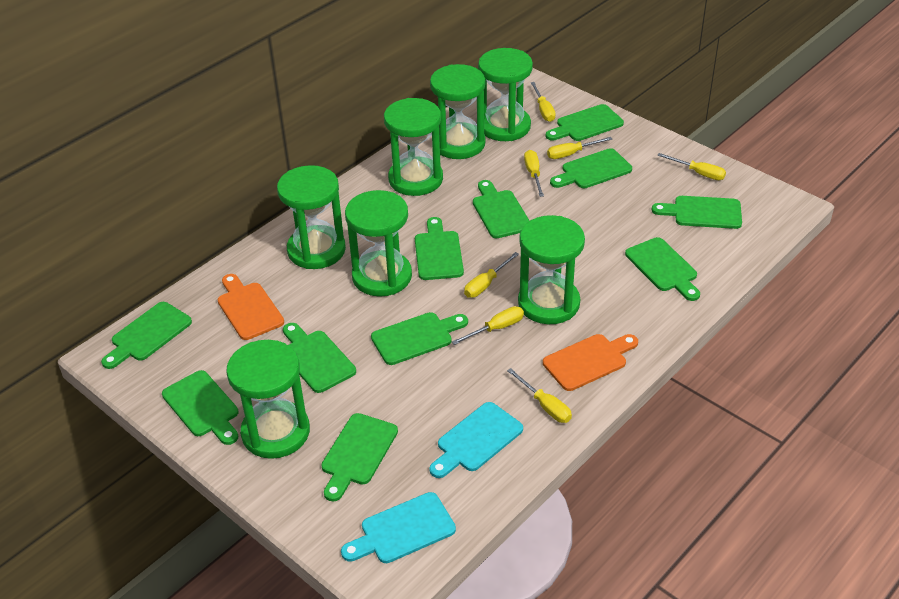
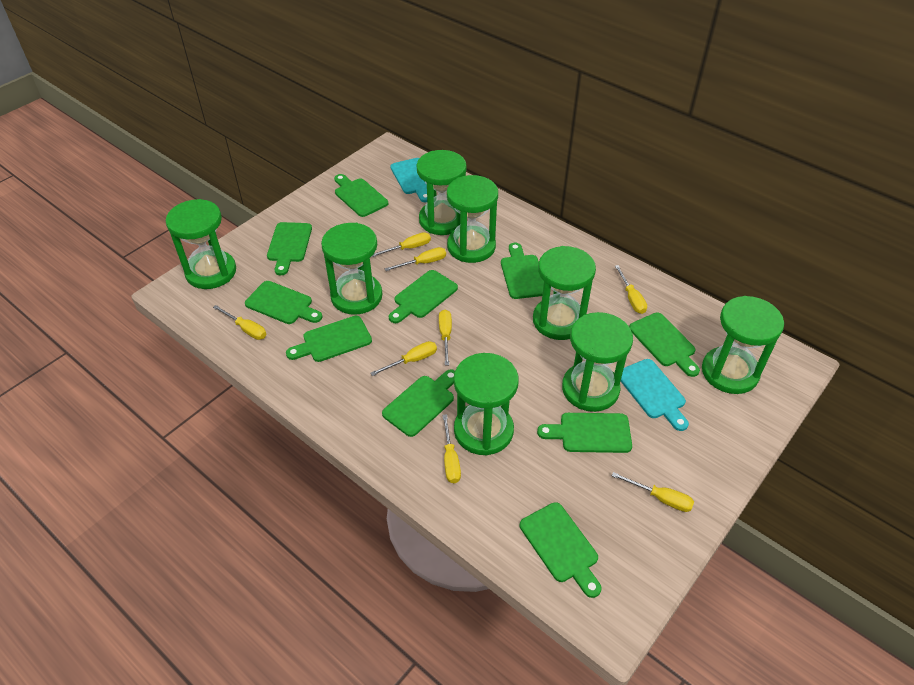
green cutting board: [101,302,192,369] [162,370,238,445] [283,323,356,393] [321,413,398,501] [371,312,468,365] [415,217,464,280] [473,180,530,238] [546,104,624,141] [550,148,632,188] [625,237,700,301] [652,196,742,229] = 11 -> [245,281,322,324] [267,222,312,275] [286,316,372,362] [334,174,388,217] [382,369,455,437] [389,270,458,323] [501,243,544,299] [520,502,602,598] [537,413,632,453] [629,312,700,377] = 10
green hourglass: [226,340,310,459] [277,165,346,269] [345,190,412,297] [384,98,443,196] [430,64,486,159] [478,48,533,141] [518,215,585,324] = 7 -> [166,199,236,289] [321,223,382,315] [417,150,467,235] [447,175,498,263] [454,353,519,455] [533,246,596,340] [562,312,633,412] [702,296,784,394] = 8
orange cutting board: [218,274,284,340] [543,334,638,391] = 2 -> none = 0
yellow screwdriver: [452,306,524,345] [464,252,519,298] [507,368,572,423] [524,150,544,197] [531,82,556,122] [547,137,612,159] [657,153,726,180] = 7 -> [213,305,266,340] [370,341,437,376] [372,232,431,257] [385,247,446,271] [439,310,452,366] [443,414,461,483] [612,472,694,512] [615,265,647,314] = 8

